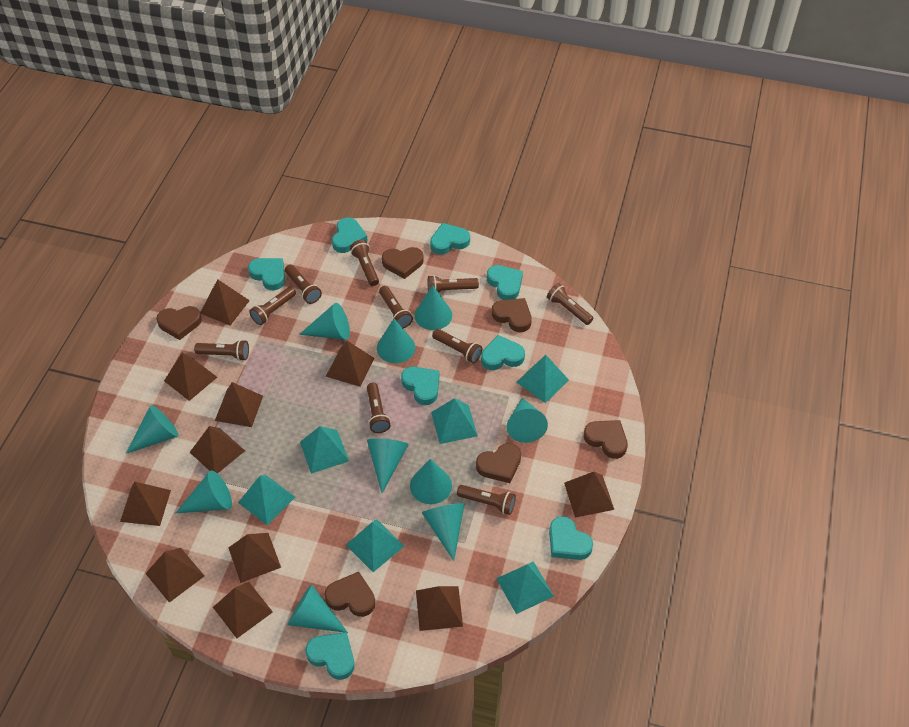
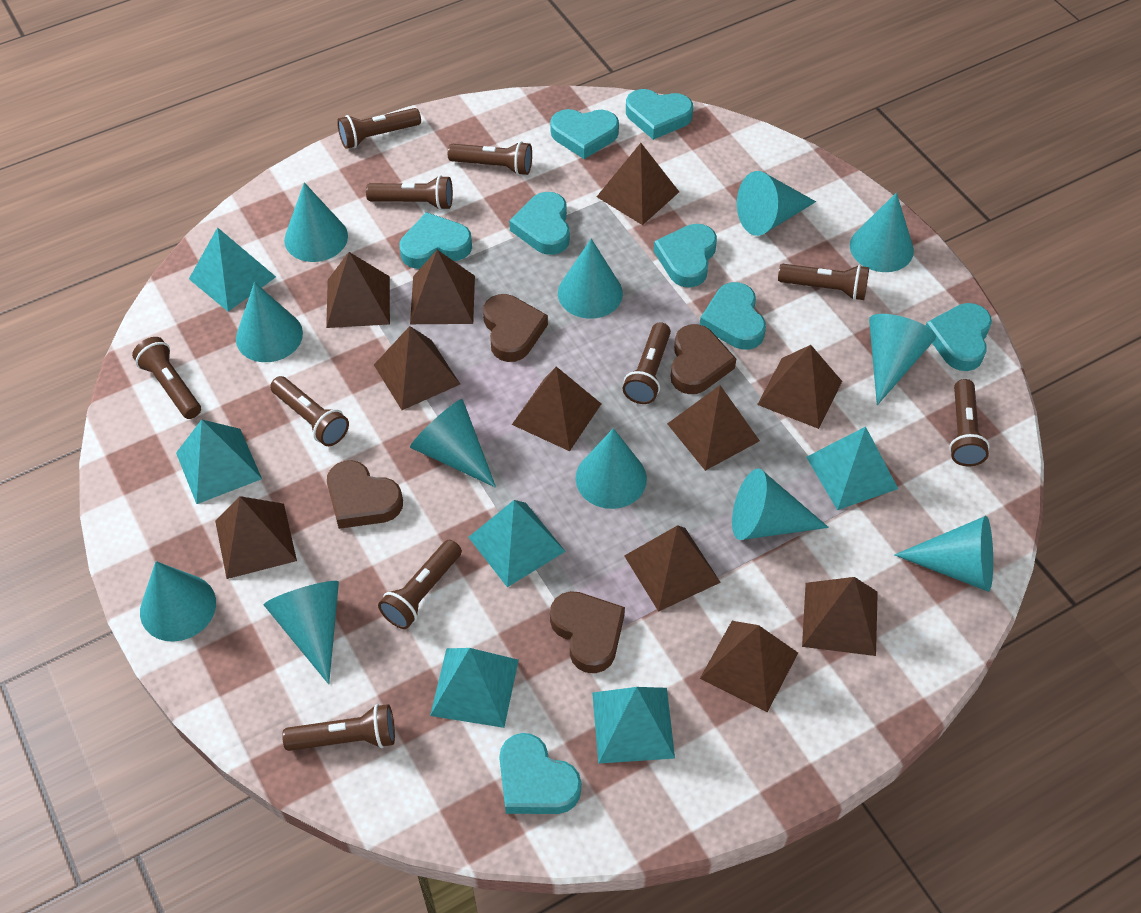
brown heart: [156,306,202,340] [325,572,376,617] [382,247,424,279] [476,443,521,483] [492,298,532,332] [584,420,628,459] = 6 -> [327,460,403,529] [483,294,548,362] [550,591,625,673] [670,324,736,394] = 4
turquoise cone: [126,405,179,454] [176,471,232,513] [287,584,348,633] [299,303,350,340] [367,438,408,493] [377,319,415,363] [410,459,452,504] [415,285,452,330] [422,503,464,561] [507,398,548,443] = 10 -> [140,561,216,642] [236,282,303,362] [264,581,339,684] [284,182,348,262] [410,399,496,488] [558,239,623,319] [576,428,647,509] [732,468,829,540] [737,171,816,236] [850,193,914,272] [869,314,936,405] [894,516,993,592] = 12

